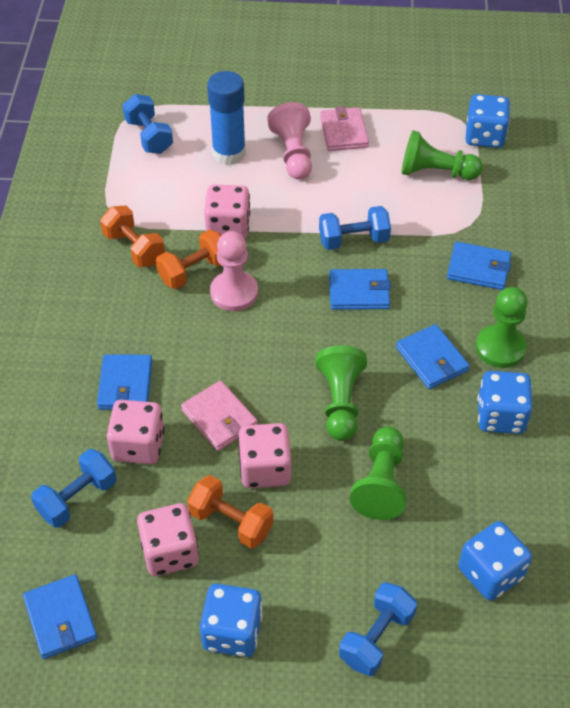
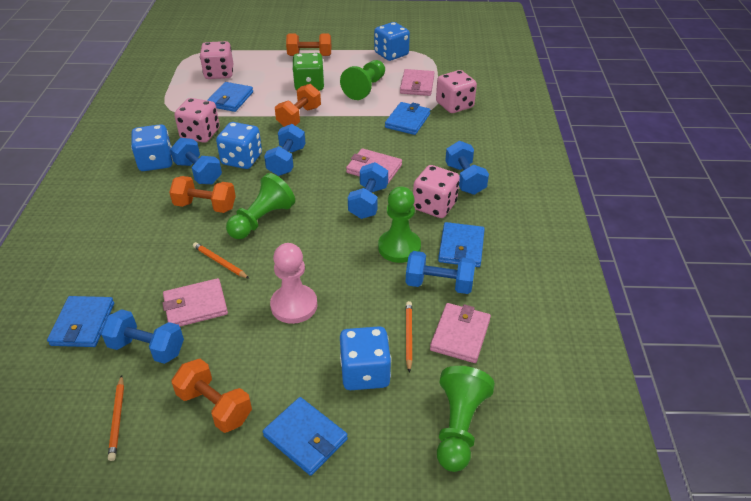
blue dumbbell: [31,449,117,528] [122,94,173,154] [319,206,391,250] [339,582,417,676] = 4 -> [101,309,184,364] [170,138,222,184] [264,124,306,176] [348,162,388,219] [405,251,475,294] [445,141,489,195] = 6
blue glue stick: [207,71,246,165] = 1 -> none = 0
green dice: none = 0 -> [292,53,324,91] = 1
orange dumbbell: [100,205,165,267] [156,230,221,289] [187,475,273,549] = 3 -> [169,176,236,213] [172,359,252,433] [275,84,321,127] [286,33,331,56] = 4
orange pencil: none = 0 -> [108,375,124,461] [193,242,249,279] [406,301,412,372] = 3
pink pawn: [210,231,258,311] [267,102,312,179] = 2 -> [270,243,318,324] = 1
pink wallet: [181,380,258,451] [320,106,369,151] = 2 -> [163,278,228,326] [346,148,402,184] [400,69,435,96] [430,303,491,363] = 4

